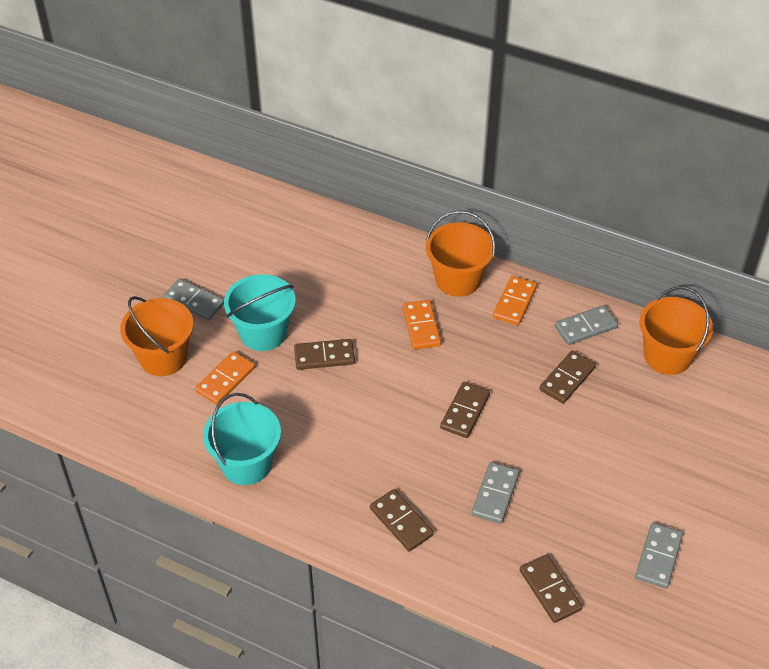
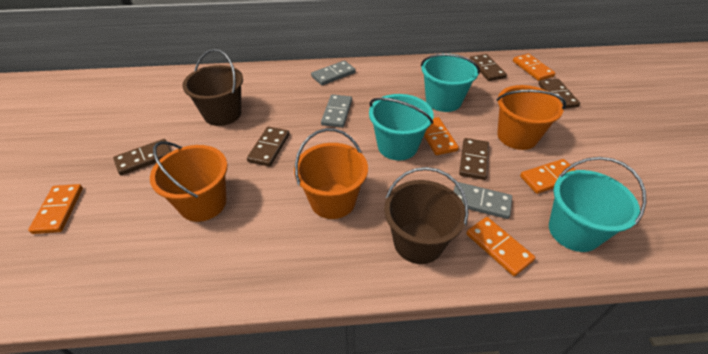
brown bucket: none = 0 -> [182,49,243,126] [384,167,469,264] = 2
grey domino: [163,279,224,321] [472,462,519,524] [555,305,618,345] [635,523,683,589] = 4 -> [311,60,356,85] [321,94,352,128] [453,182,512,219] = 3
orange domino: [195,351,255,405] [403,300,441,350] [493,276,537,325] = 3 -> [28,184,83,234] [424,117,459,155] [466,217,535,276] [513,54,555,81] [520,159,576,194] = 5
turquoise bucket: [203,393,281,485] [224,274,296,351] = 2 -> [369,94,434,160] [421,53,480,112] [549,157,647,252] = 3

